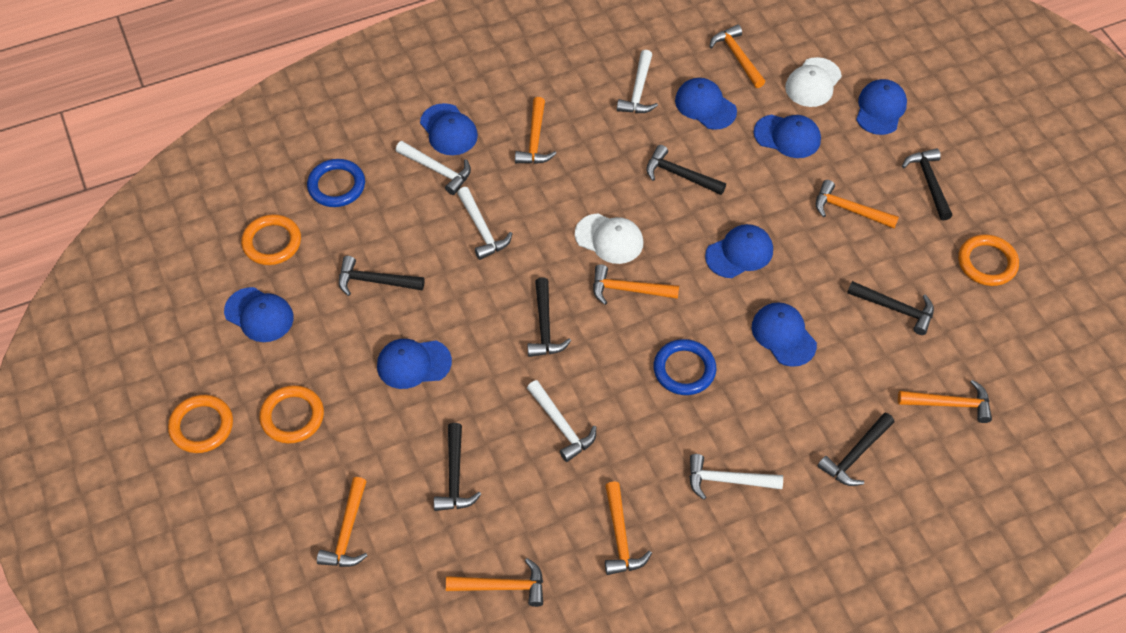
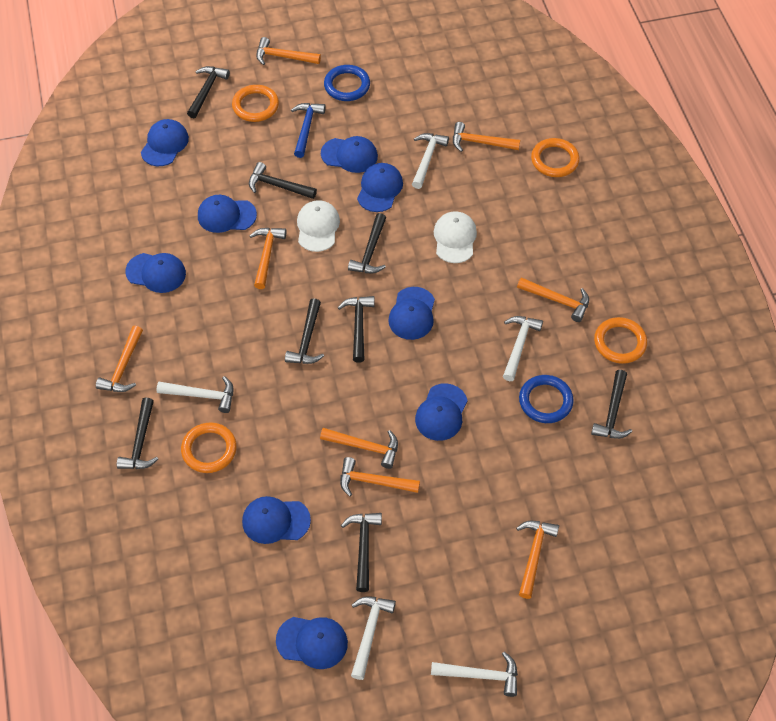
black hammer: [339,256,425,296] [434,423,481,511] [527,277,571,357] [646,145,726,195] [818,413,894,486] [847,281,934,335] [902,148,952,221] = 7 -> [117,398,158,469] [187,66,230,118] [249,162,317,199] [285,298,324,364] [338,296,375,363] [341,513,382,592] [348,213,386,273] [591,370,632,439] = 8
blue cap: [224,287,294,342] [377,339,452,389] [420,103,478,155] [675,78,737,130] [705,224,773,278] [752,302,817,367] [753,115,821,158] [856,79,907,135] = 8 -> [125,253,186,293] [141,119,189,166] [198,195,257,233] [242,496,311,544] [276,617,348,669] [321,136,378,173] [357,163,403,212] [388,287,435,340] [415,383,468,441] = 9
blue hammer: none = 0 -> [291,103,326,158] = 1

